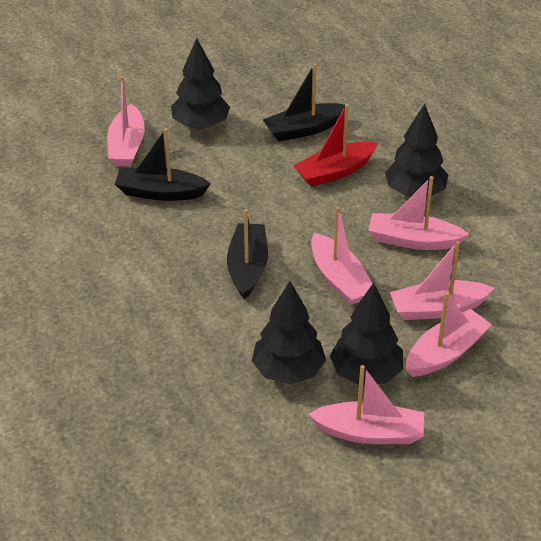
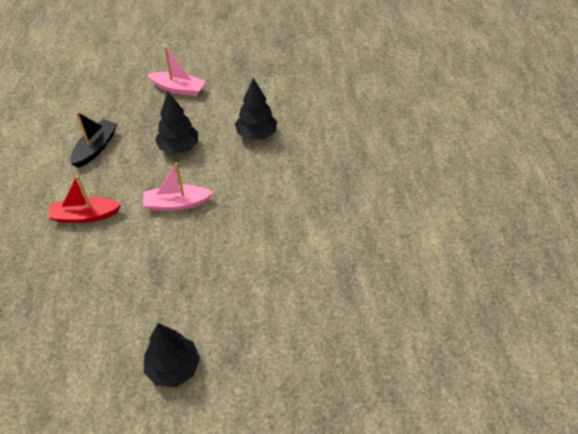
black boat: [115,128,211,201] [227,209,268,300] [263,63,345,142] = 3 -> [71,112,117,168] = 1
black tree: [171,38,230,129] [252,281,326,384] [330,282,403,385] [385,104,448,197] = 4 -> [144,323,200,387] [155,91,198,154] [235,78,277,140] = 3
pink boat: [107,76,145,167] [308,365,424,444] [311,206,372,305] [368,176,469,250] [390,241,494,320] [406,292,492,377] = 6 -> [143,163,213,211] [147,46,205,96] = 2

